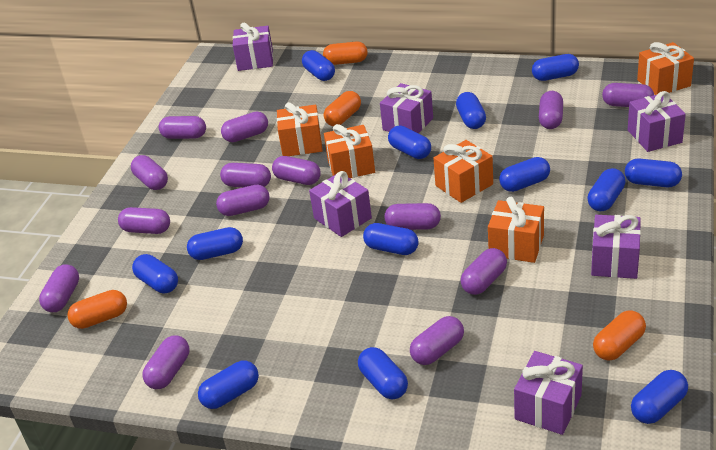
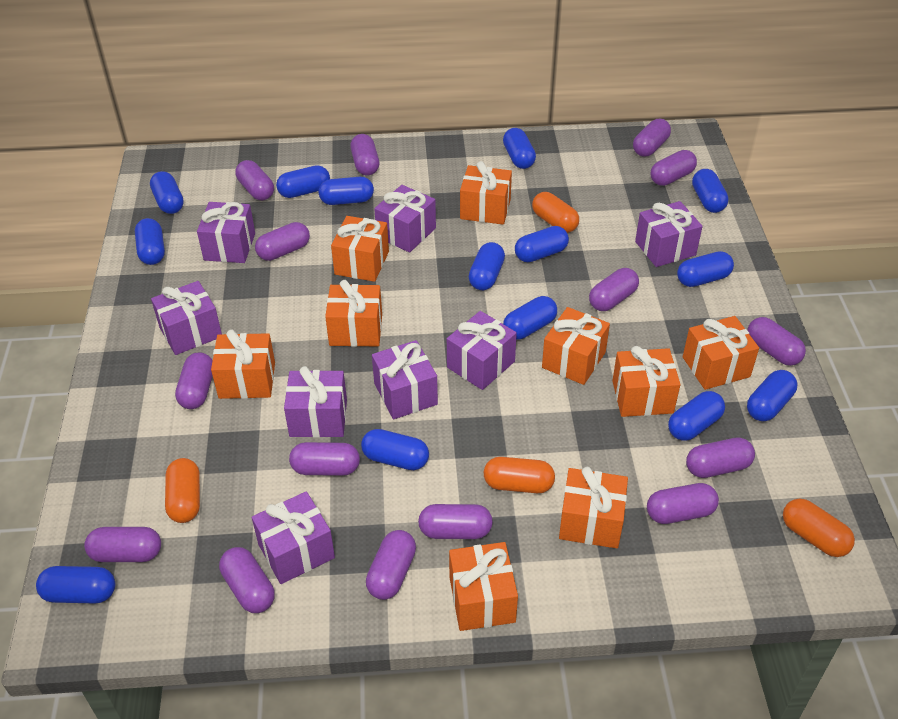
blue capsule: [132,254,178,293] [187,227,243,260] [198,360,259,409] [302,50,335,81] [358,347,408,399] [363,223,419,255] [388,126,431,159] [456,92,486,129] [499,157,550,192] [532,54,579,81] [587,168,626,211] [625,158,682,187] [631,370,688,424] = 13 -> [36,566,115,604] [135,218,165,265] [150,171,184,214] [276,165,330,198] [319,177,374,205] [361,429,429,470] [469,242,505,290] [503,128,536,169] [503,296,557,340] [515,226,569,262] [668,391,725,441] [677,251,734,287] [692,169,729,213] [747,370,797,421] = 14
orange gift: [277,102,323,156] [324,124,375,178] [433,140,493,203] [488,197,544,263] [637,42,694,95] = 5 -> [211,329,275,399] [325,280,382,347] [331,216,389,282] [449,542,518,631] [460,161,512,225] [542,307,610,385] [559,467,628,548] [612,346,681,417] [683,316,759,390] = 9
purple capsule: [39,264,79,312] [118,207,170,234] [131,155,168,190] [142,335,189,389] [159,116,206,139] [216,185,270,216] [220,163,271,187] [221,111,268,142] [272,156,321,185] [384,203,441,230] [410,316,464,365] [461,248,507,295] [539,91,563,129] [602,83,654,107] = 14 -> [84,527,161,562] [175,352,213,409] [219,547,275,613] [235,160,274,200] [255,222,310,261] [289,442,360,476] [350,134,379,175] [366,530,416,600] [418,504,493,539] [589,268,639,311] [633,119,671,157] [647,483,719,524] [651,150,697,186] [686,437,755,478] [747,317,806,366] = 15
purple gift: [233,23,273,71] [309,171,372,237] [380,83,433,133] [514,351,583,435] [591,215,641,279] [628,91,686,152] = 6 -> [151,281,222,355] [197,202,255,263] [252,491,335,584] [284,366,347,438] [372,340,438,419] [374,185,436,252] [447,311,517,390] [635,201,703,267] = 8

